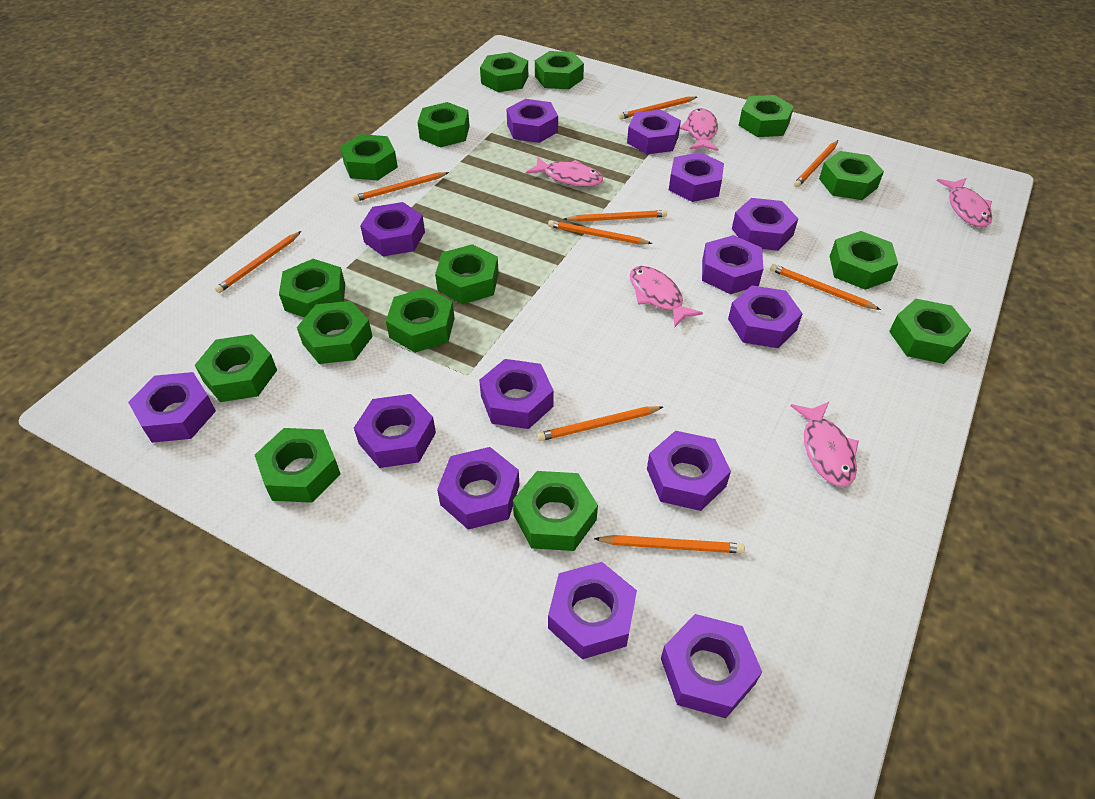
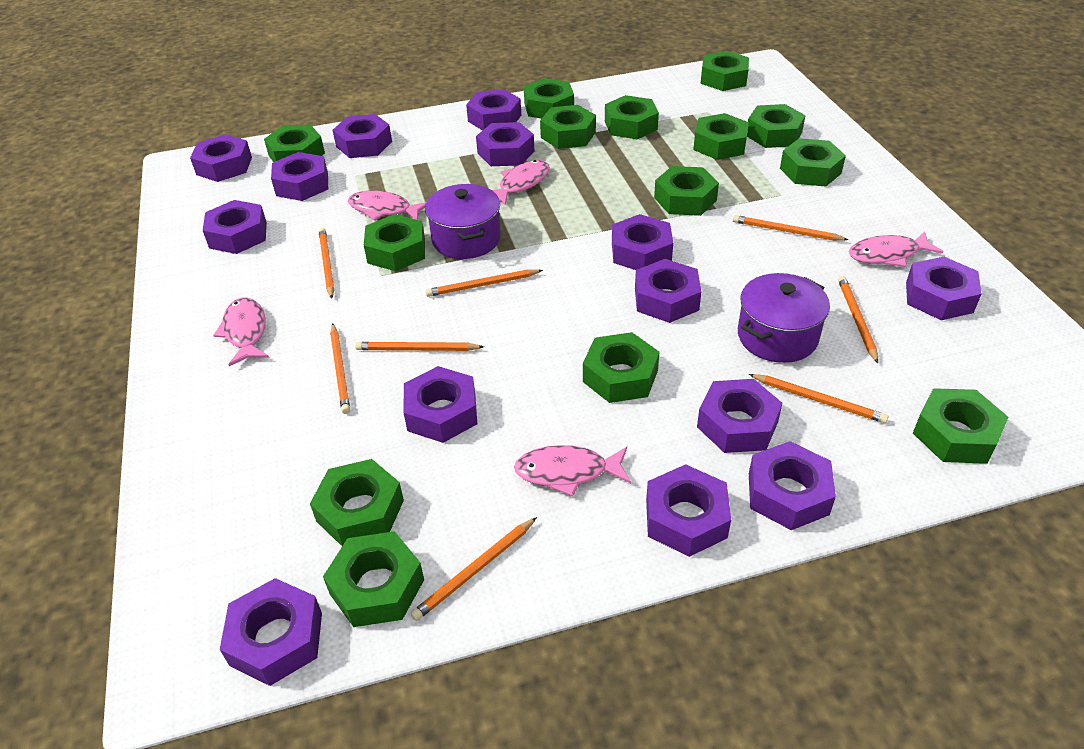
green nut: [195,334,277,402] [255,428,340,503] [279,259,345,318] [297,301,373,364] [340,134,398,180] [386,288,455,353] [417,102,470,147] [435,244,499,304] [480,52,528,92] [513,471,598,551] [535,51,584,89] [739,95,794,137] [819,151,884,200] [830,231,898,290] [889,299,971,364] = 15 -> [264,124,325,162] [310,459,404,546] [323,531,424,627] [364,214,425,271] [524,78,574,119] [540,105,596,149] [583,332,660,403] [605,95,659,139] [654,166,719,216] [693,113,749,160] [701,51,749,91] [747,104,805,148] [780,138,846,186] [913,388,1008,464] = 14
orange pencil: [215,231,301,293] [353,172,449,202] [537,406,663,441] [548,220,653,244] [564,210,667,222] [594,535,745,553] [618,96,697,120] [770,264,881,310] [794,140,838,187] = 9 -> [319,228,334,299] [330,323,350,414] [355,342,484,351] [411,517,537,621] [425,269,543,297] [733,215,848,241] [749,374,888,423] [838,276,878,363] = 8
purple pot: none = 0 -> [425,184,501,259] [738,273,830,363] = 2

